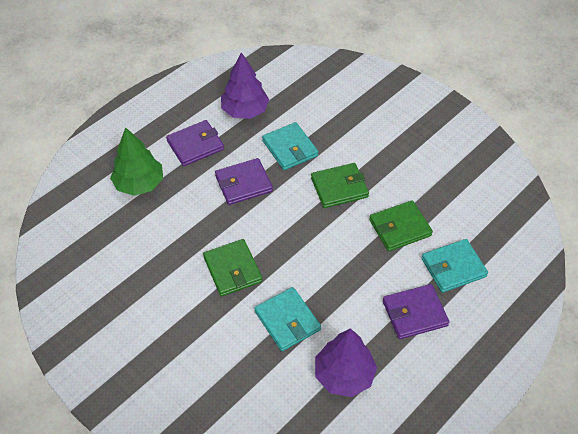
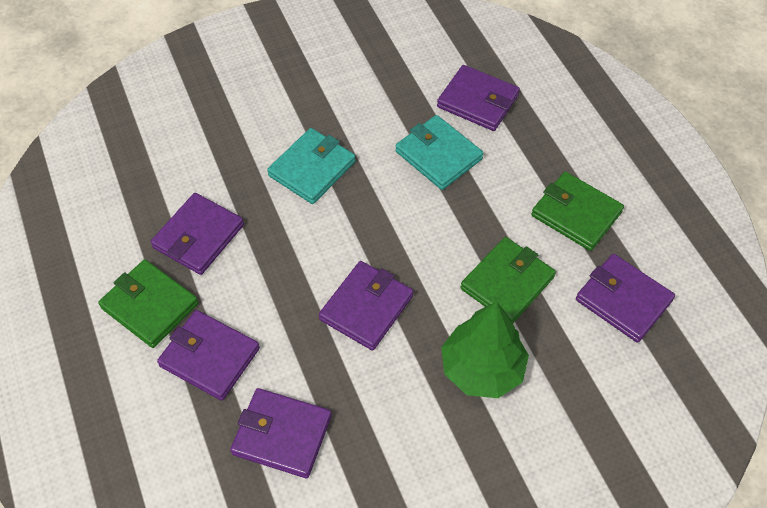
purple tree: [221,52,269,119] [315,328,377,397] = 2 -> none = 0
purple wallet: [166,120,224,166] [215,158,273,205] [383,284,449,339] = 3 -> [151,193,244,275] [157,310,260,401] [230,388,332,478] [319,261,413,351] [437,65,520,131] [576,254,675,343] = 6
turquoise wallet: [254,287,321,351] [262,122,318,170] [422,239,488,293] = 3 -> [267,128,356,204] [395,115,484,190] = 2

